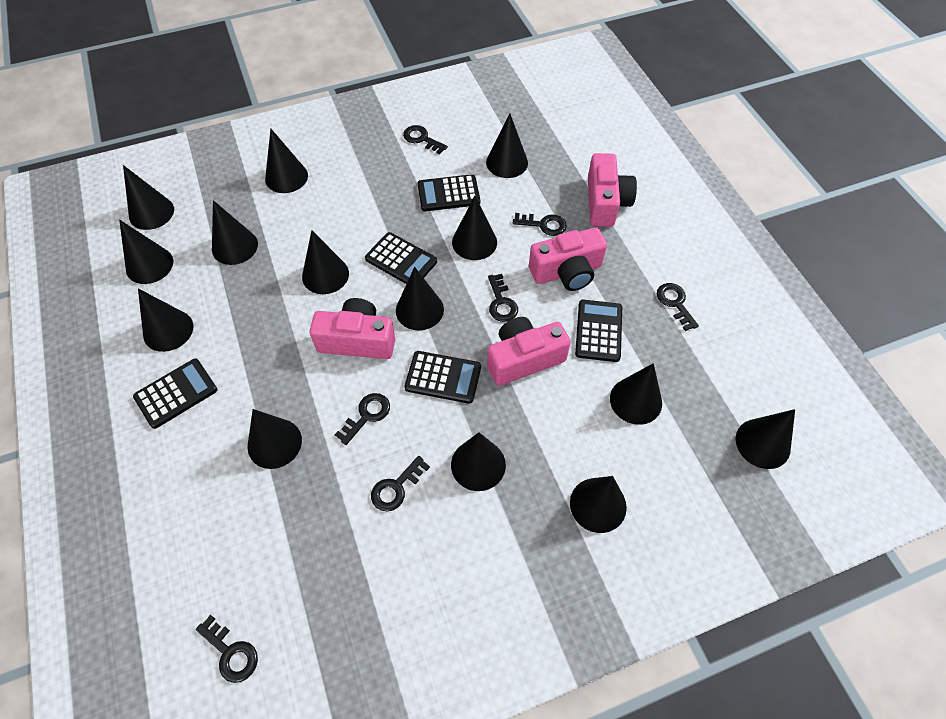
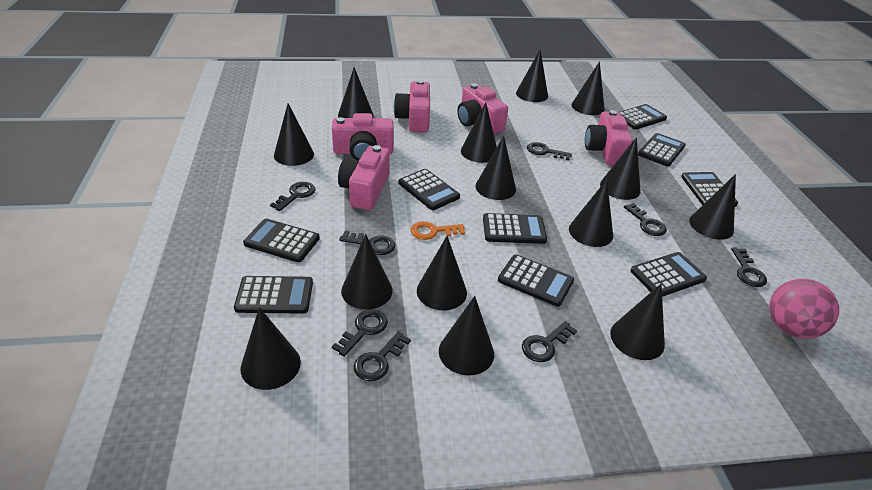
black calculator: [133,359,217,429] [365,232,437,284] [404,351,481,404] [418,174,480,211] [575,300,622,362] = 5 -> [234,276,313,314] [243,219,320,262] [399,169,460,210] [483,213,547,244] [498,254,574,307] [618,104,667,130] [630,252,707,297] [638,133,686,167] [681,172,738,207] = 9
black key: [196,615,258,683] [335,393,390,445] [371,456,430,511] [403,125,448,154] [488,274,518,322] [513,213,567,236] [657,283,699,331] = 7 -> [270,182,315,211] [332,310,388,357] [339,231,395,255] [354,331,411,381] [522,321,577,362] [527,142,572,160] [624,203,667,236] [731,248,767,287] = 8
orange key: none = 0 -> [411,221,465,240] = 1
pink ball: none = 0 -> [769,279,839,339] = 1
pink camera: [310,298,395,359] [487,317,571,386] [529,227,607,291] [588,153,637,227] = 4 -> [332,113,394,161] [338,145,390,210] [394,80,430,132] [457,83,508,134] [585,110,633,165] = 5

